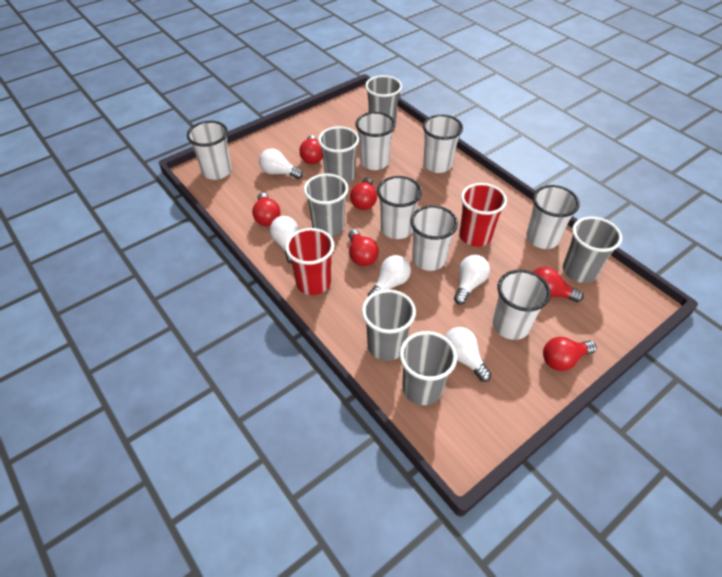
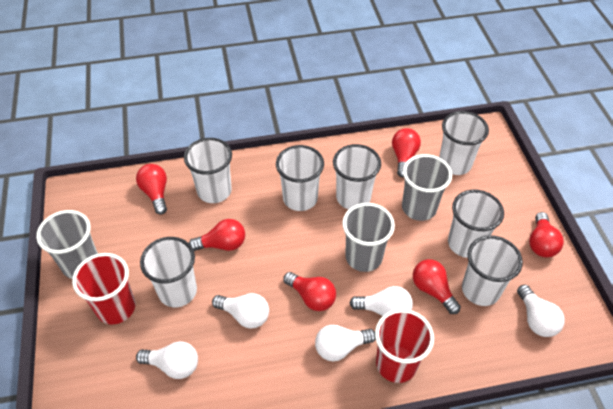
grey cup: [304,173,348,236] [318,126,359,184] [362,289,416,361] [365,75,402,124] [400,331,457,405] [563,216,622,283] = 6 -> [36,210,98,279] [342,203,395,272] [402,154,452,221] = 3

